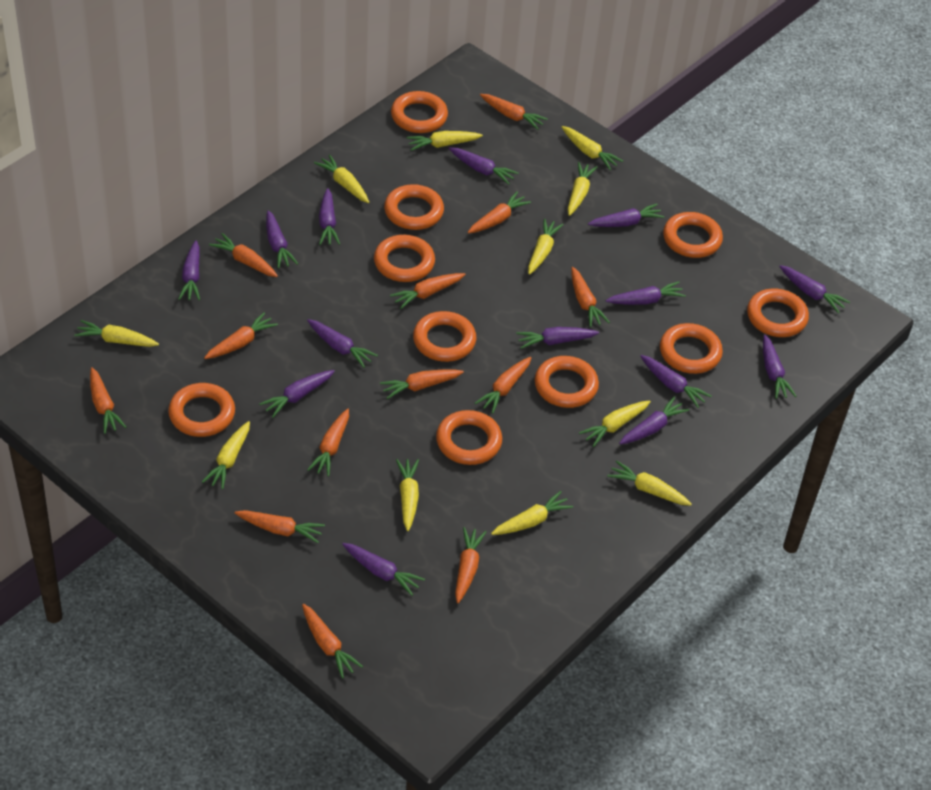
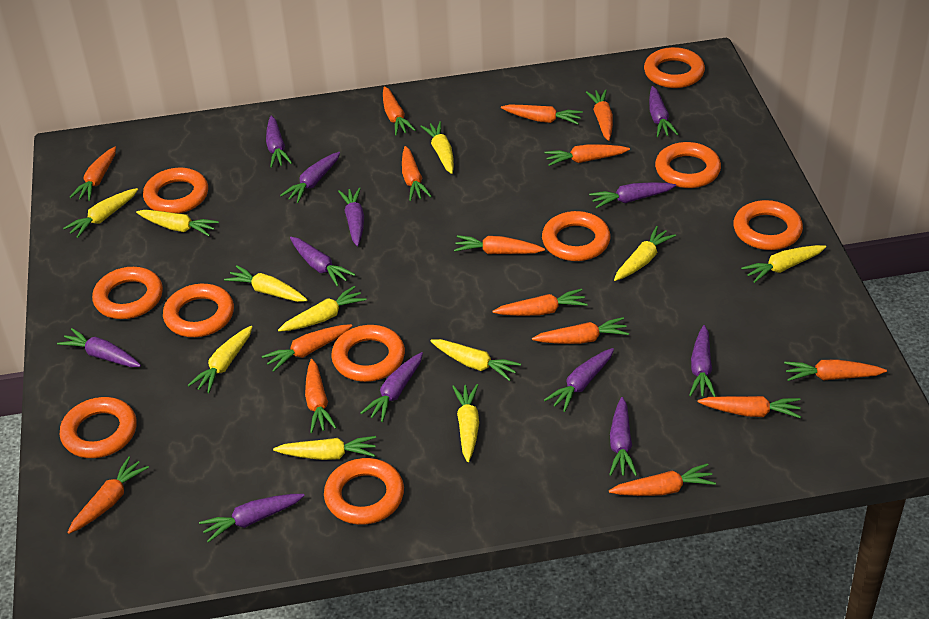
orange carrot: [90,367,126,434] [204,312,278,359] [209,233,278,277] [235,510,325,543] [302,604,363,678] [307,409,349,476] [380,369,464,399] [390,273,465,309] [455,527,486,603] [468,192,531,233] [475,357,532,414] [480,94,548,130] [571,267,610,327] = 13 -> [67,457,149,534] [70,147,116,201] [262,324,352,372] [305,359,337,433] [383,86,416,136] [402,146,432,201] [454,235,545,254] [492,289,588,316] [501,104,583,125] [532,317,629,344] [544,144,630,166] [586,89,613,141] [609,463,716,496] [698,396,801,418] [784,359,887,381] = 15
purple carrot: [178,240,200,300] [259,370,335,418] [266,210,298,268] [307,319,378,368] [319,188,340,245] [342,543,425,596] [449,147,519,185] [516,327,599,349] [588,204,665,227] [606,281,686,305] [619,397,689,444] [640,355,711,408] [763,335,796,399] [779,265,850,313] = 14 -> [57,328,141,367] [199,494,305,543] [266,116,292,168] [280,152,340,203] [290,237,355,287] [338,187,364,246] [361,352,423,422] [544,348,614,412] [589,182,676,209] [609,397,637,476] [649,86,678,137] [689,325,716,397] = 12

